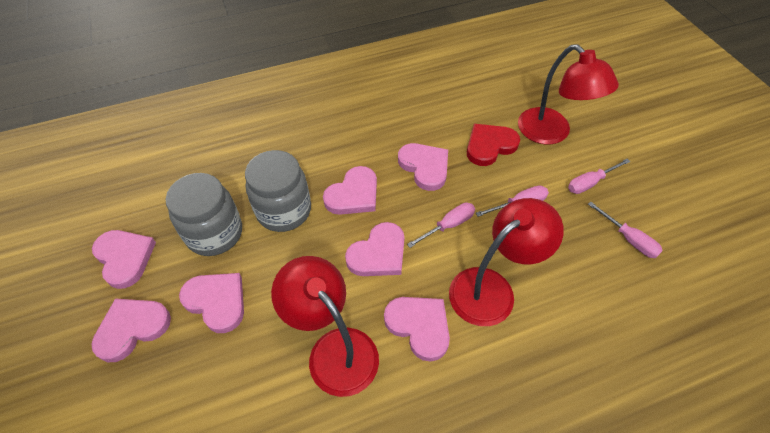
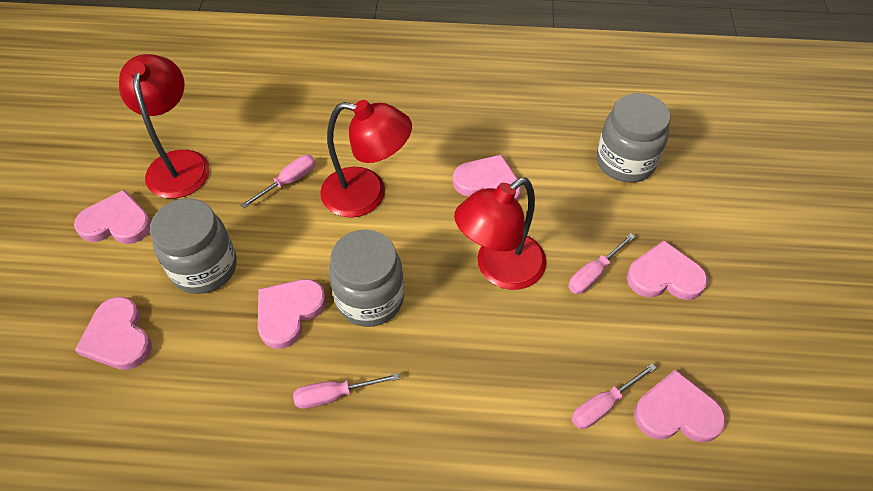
grey jar: [166,173,242,256] [245,150,311,232] = 2 -> [150,198,237,294] [329,230,404,327] [597,93,671,182] = 3
pink heart: [91,299,171,362] [92,230,156,289] [179,273,244,333] [323,166,377,215] [345,222,404,276] [384,297,450,362] [398,143,448,191] = 7 -> [74,190,151,244] [75,297,152,370] [258,279,326,349] [453,155,521,201] [627,240,708,300] [634,369,726,443] = 6
red heart: [467,124,520,166] = 1 -> none = 0

